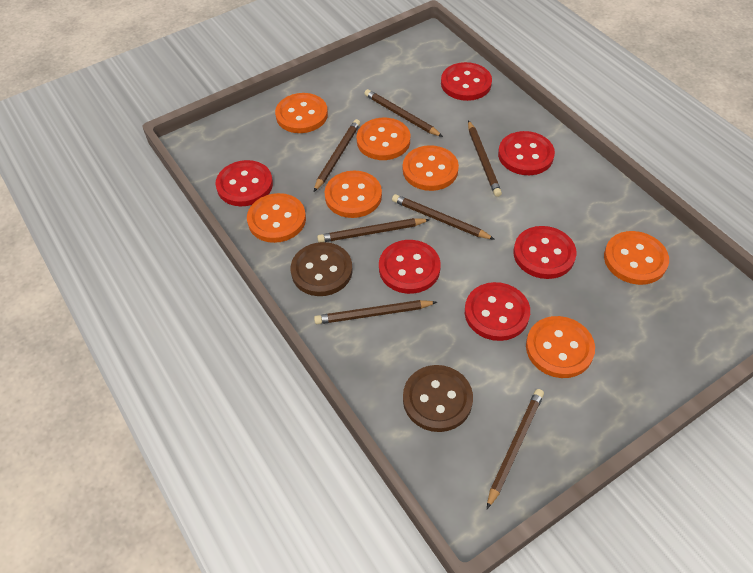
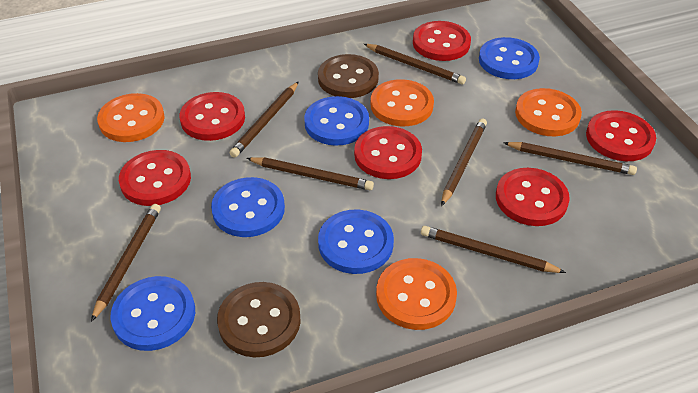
blue button: none = 0 -> [110,276,195,351] [211,177,285,237] [304,96,369,146] [318,209,394,274] [479,37,540,79] = 5
orange button: [247,193,306,243] [275,93,328,133] [325,171,382,218] [357,118,410,160] [403,145,459,191] [526,316,595,378] [604,231,669,285] = 7 -> [97,93,165,142] [371,79,434,126] [376,258,457,330] [515,88,582,136] = 4

